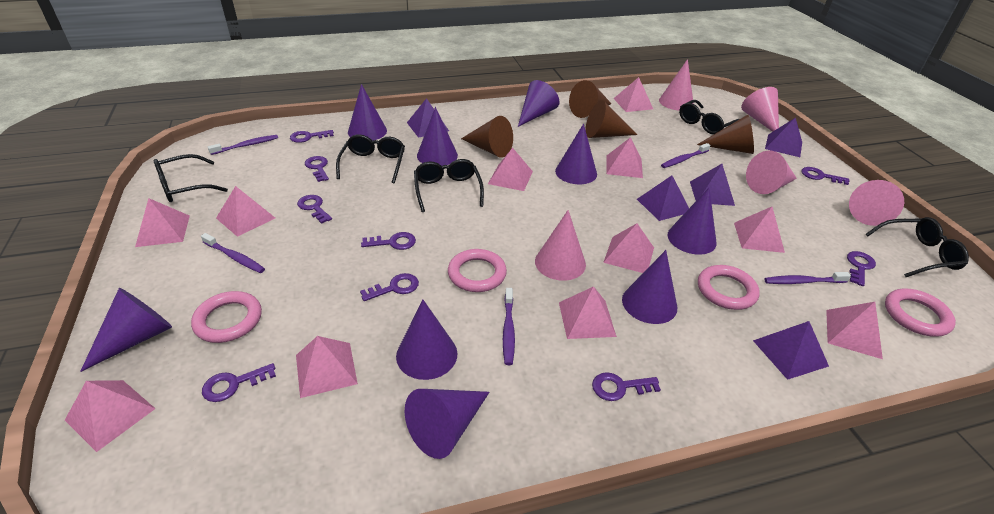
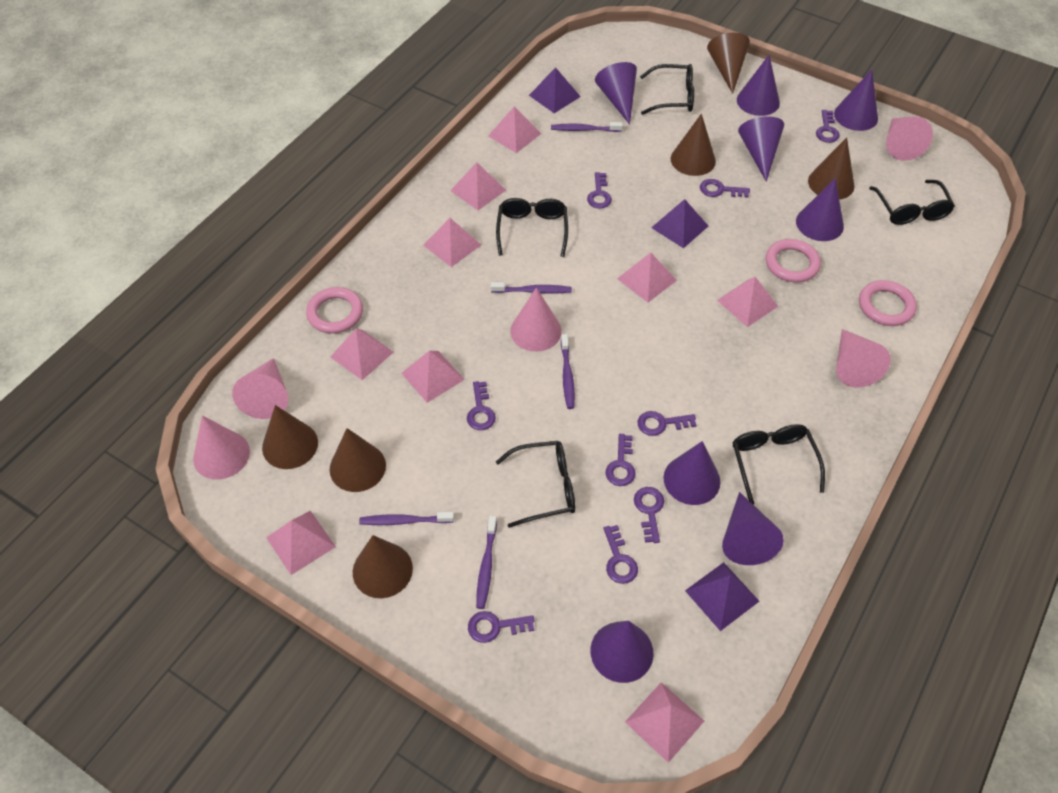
brown cone: [461,116,513,158] [569,80,611,118] [585,100,637,138] [697,115,754,154] = 4 -> [262,405,318,469] [329,428,386,492] [353,535,413,598] [671,114,716,176] [707,33,750,94] [808,137,855,200] = 6
pink pyramid: [65,380,156,452] [135,198,190,247] [216,186,275,237] [296,336,358,398] [488,147,533,191] [559,286,617,339] [603,223,654,273] [606,137,643,178] [613,77,653,112] [734,207,785,253] [826,302,883,359] = 11 -> [266,511,336,575] [330,328,394,380] [401,351,465,403] [423,218,481,267] [450,162,506,210] [488,106,541,153] [617,253,677,303] [625,682,704,763] [717,277,778,327] = 9
pink ring: [191,291,262,343] [448,249,507,292] [698,265,760,310] [885,289,956,337] = 4 -> [306,287,363,334] [766,239,821,282] [859,280,917,326] = 3
purple cone: [80,288,172,372] [348,84,387,141] [396,300,457,380] [405,389,489,459] [417,107,458,166] [518,80,560,127] [555,124,597,184] [622,250,677,324] [668,187,717,255] = 9 -> [590,621,654,683] [595,62,637,125] [663,441,721,505] [722,492,784,565] [737,55,780,116] [738,116,784,182] [796,178,844,241] [834,69,878,131] = 8
purple pyramid: [407,98,449,138] [637,176,689,221] [690,164,735,206] [753,321,829,380] [765,118,802,157] = 5 -> [529,67,581,113] [651,199,708,248] [685,562,759,631] = 3

